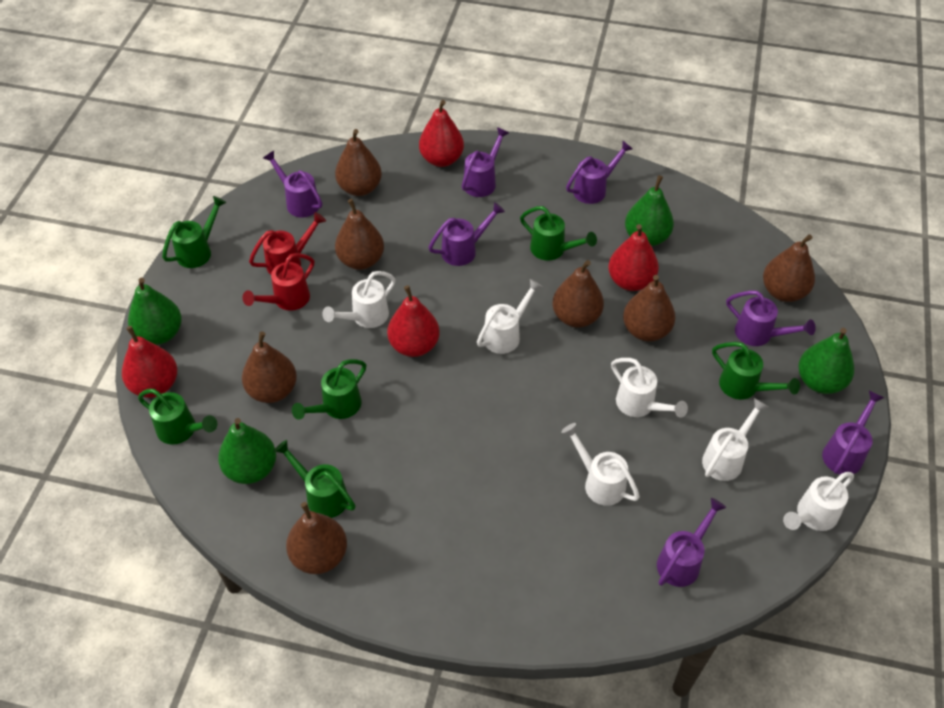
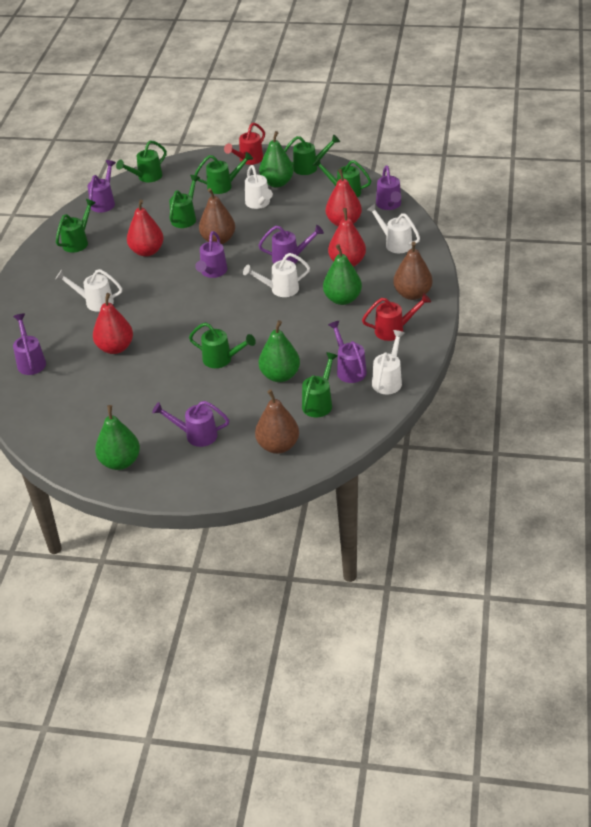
brown pear: [242,331,297,403] [286,502,347,574] [335,129,382,196] [335,199,384,270] [552,260,604,328] [623,275,675,341] [763,234,815,302] = 7 -> [199,188,235,244] [255,390,299,454] [393,242,432,300] = 3
green watering can: [138,389,217,444] [162,196,227,268] [274,440,356,518] [292,359,366,420] [520,206,597,261] [712,342,800,400] = 6 -> [56,199,96,253] [116,140,167,182] [169,175,200,228] [189,322,256,368] [195,152,253,194] [284,134,340,175] [302,352,338,417] [313,157,371,198] = 8
white watering can: [322,271,396,328] [477,279,543,354] [561,423,640,506] [611,358,688,418] [702,398,768,481] [783,472,854,531] = 6 -> [56,269,122,312] [243,253,310,297] [245,165,273,209] [367,204,420,253] [372,330,405,394] = 5

